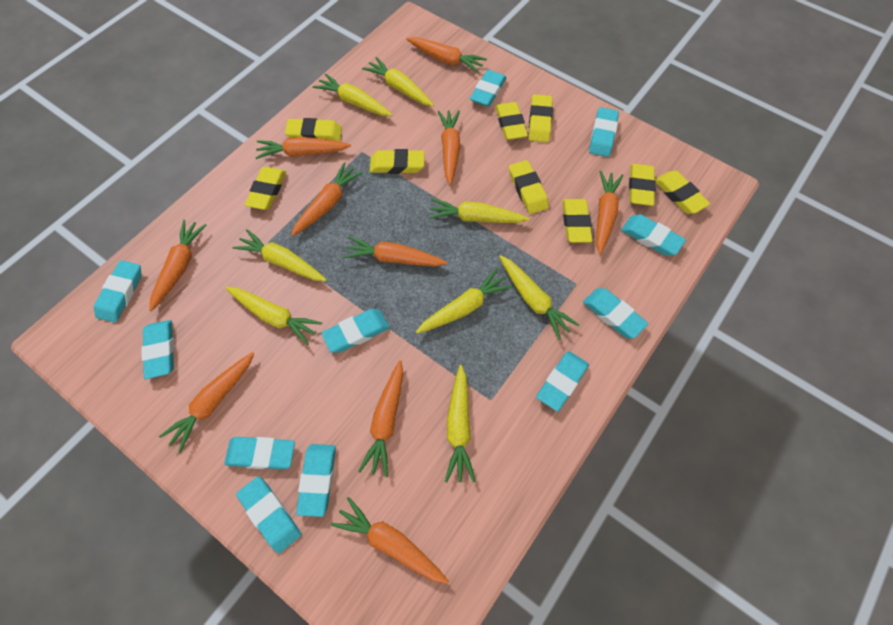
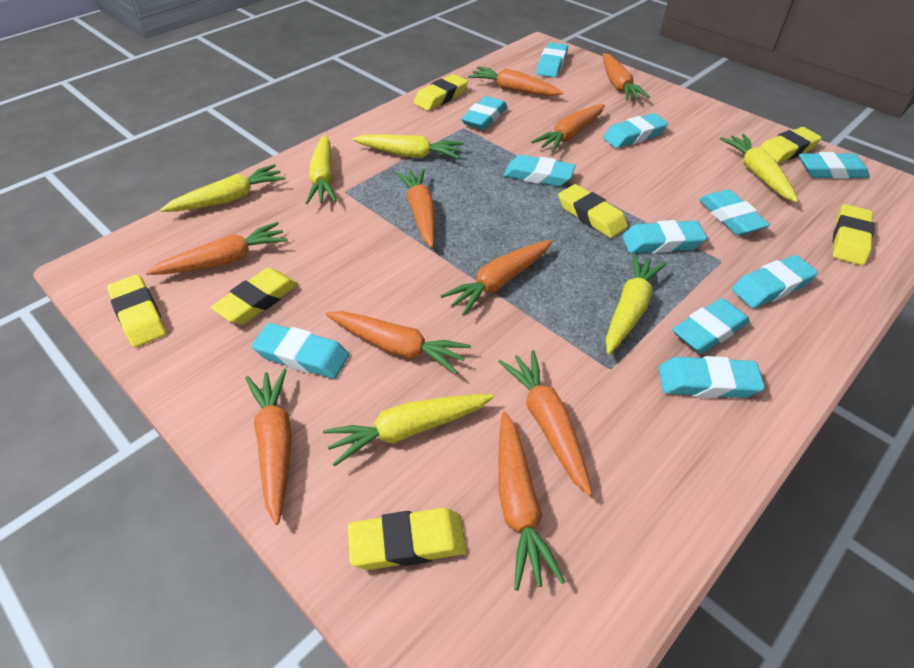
yellow carrot: [225,287,322,345] [232,229,327,281] [313,73,393,116] [362,57,434,107] [416,268,513,334] [428,198,529,223] [445,365,476,483] [499,255,579,340] = 8 -> [160,164,286,212] [306,135,337,204] [323,394,494,466] [352,134,464,159] [606,253,667,354] [720,134,798,202] = 6
yellow eraser: [245,167,286,210] [285,118,342,141] [370,149,425,174] [495,102,528,140] [509,160,549,214] [529,94,553,142] [563,199,592,243] [629,164,656,206] [655,171,710,214] = 9 -> [107,274,166,347] [211,268,298,324] [348,508,467,570] [414,74,468,111] [558,184,628,238] [760,127,822,163] [833,204,874,265] = 7

